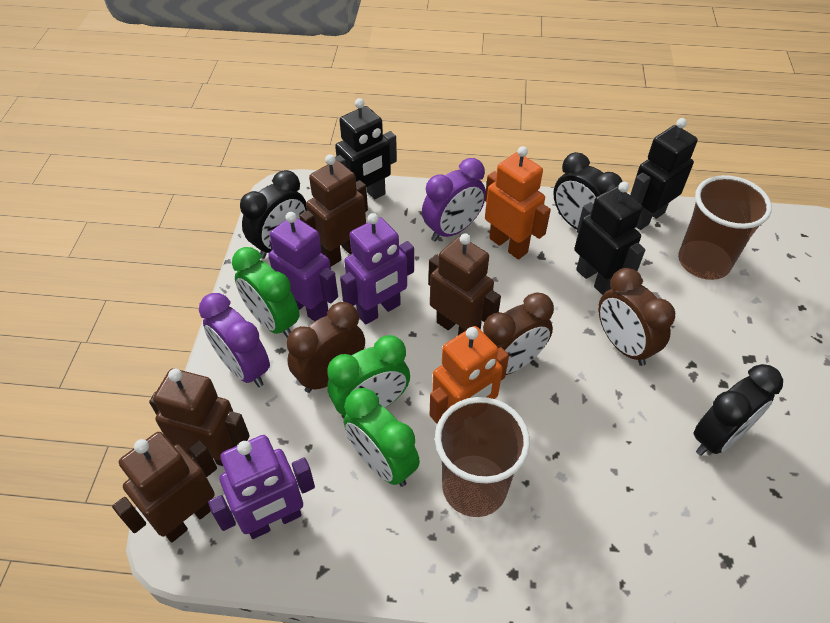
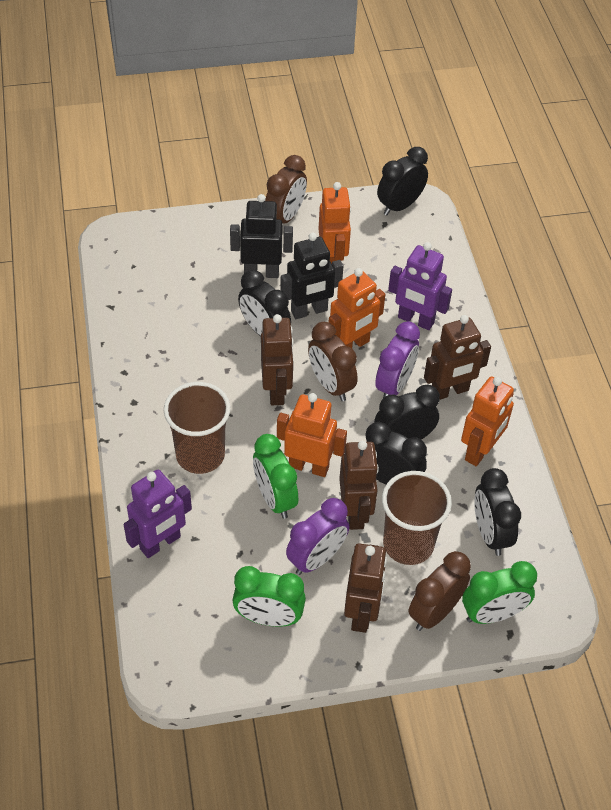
black clock: [240,170,307,259] [553,152,623,229] [693,364,783,456] = 3 -> [238,270,291,336] [365,422,427,485] [374,385,440,440] [377,147,428,216] [474,468,521,556] = 5
black robot: [335,98,397,199] [574,182,645,295] [630,118,698,230] = 3 -> [230,194,293,278] [280,233,343,319] = 2
orange robot: [430,326,509,424] [485,146,551,259] = 2 -> [277,393,347,477] [318,182,351,264] [329,268,385,348] [461,376,514,466] = 4
purple robot: [208,435,315,539] [268,212,338,321] [340,213,414,325] = 3 -> [124,470,192,558] [388,242,452,330] = 2

